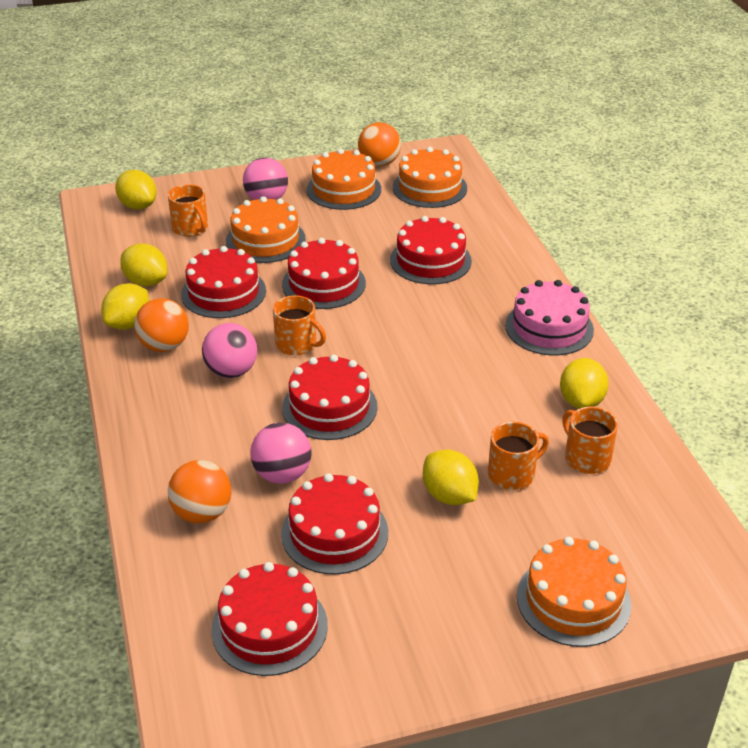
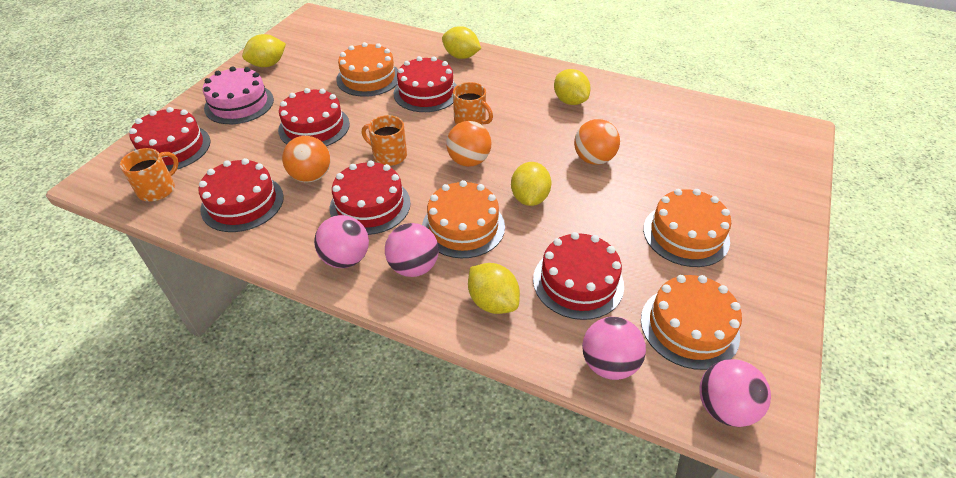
orange mug: [168,184,208,237] [273,295,326,355] [488,422,549,490] [562,407,618,474] = 4 -> [120,148,179,202] [362,115,407,166] [453,82,493,126] = 3
pink ball: [202,323,257,378] [243,158,288,200] [250,423,312,484] = 3 -> [314,215,369,268] [385,223,439,277] [582,317,646,380] [699,359,771,427] = 4

